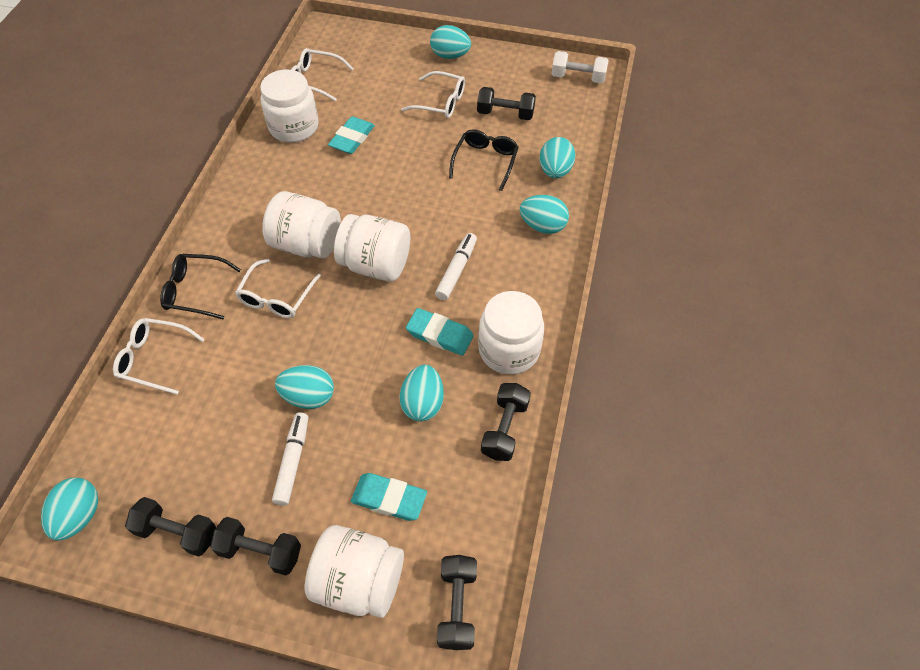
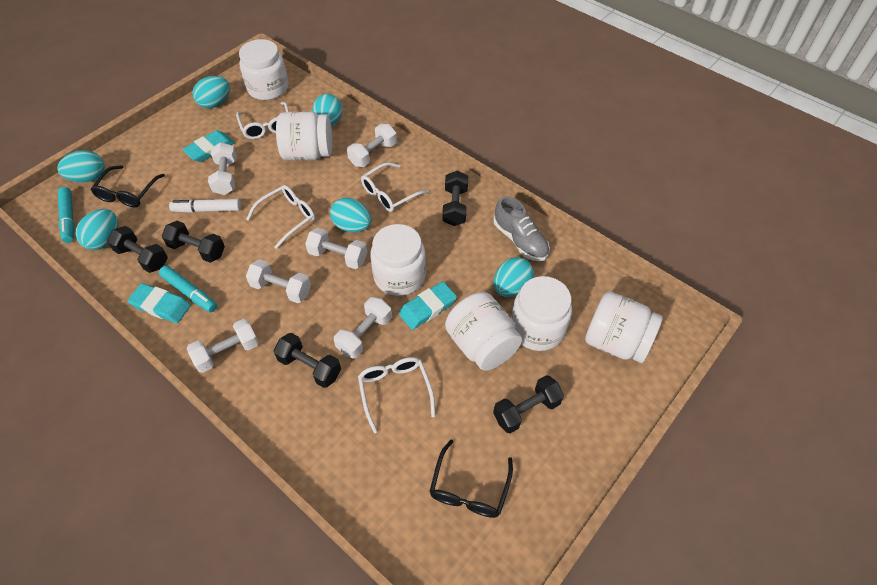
grey shoe: none = 0 -> [494,196,550,261] = 1
turquoise marker: none = 0 -> [58,187,74,243] [159,266,217,312] = 2
white dumbbell: [552,51,609,83] = 1 -> [187,319,259,373] [208,142,237,195] [246,259,311,303] [305,228,367,269] [334,297,392,358] [347,124,397,167] = 6
white jar: [260,69,319,143] [262,191,341,259] [305,525,404,618] [334,214,410,282] [478,291,544,375] = 5 -> [239,39,289,100] [276,112,332,161] [370,224,426,296] [445,292,522,371] [511,276,572,351] [585,291,663,363] = 6
white marker: [272,412,309,506] [435,233,477,300] = 2 -> [169,199,241,213] = 1

